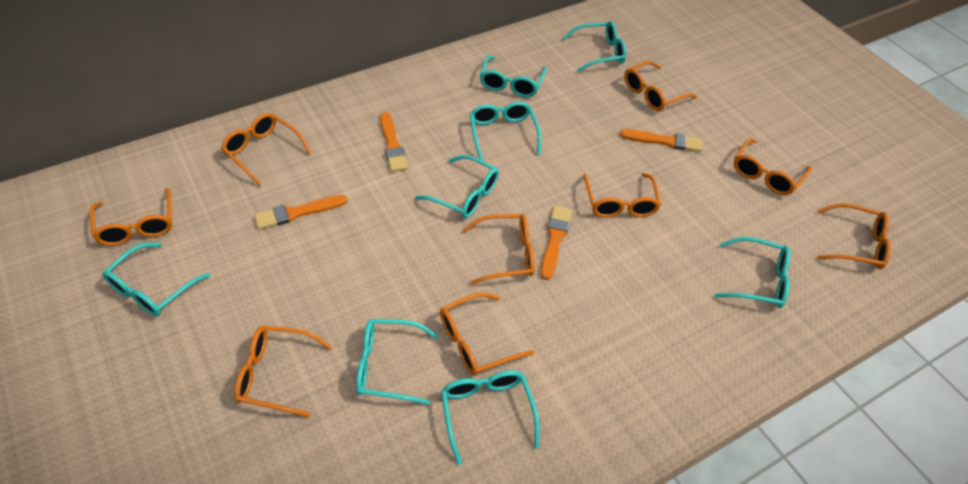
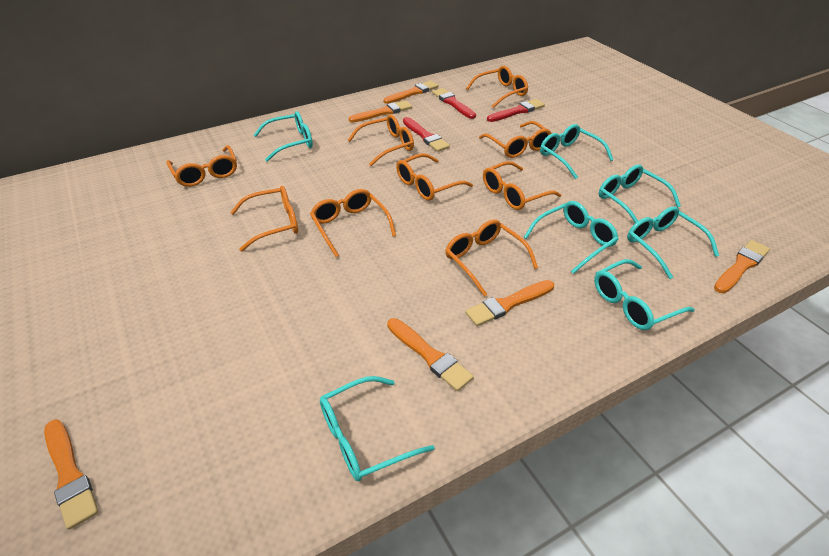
orange brush: [254,195,347,230] [380,112,409,172] [540,206,572,280] [620,129,702,152] = 4 -> [44,420,99,530] [349,100,412,123] [383,81,439,104] [387,318,474,391] [465,280,554,326] [714,240,770,293] = 6
red brush: none = 0 -> [403,117,450,152] [432,88,476,119] [487,99,545,122] = 3
turquoise glasses: [102,243,210,316] [356,319,438,405] [415,155,499,218] [441,370,540,465] [470,102,541,160] [479,55,547,97] [563,21,626,72] [715,237,791,308] = 8 -> [254,111,313,162] [320,376,435,481] [524,201,619,274] [540,124,613,179] [594,259,695,330] [599,164,681,223] [627,206,719,279] = 7

